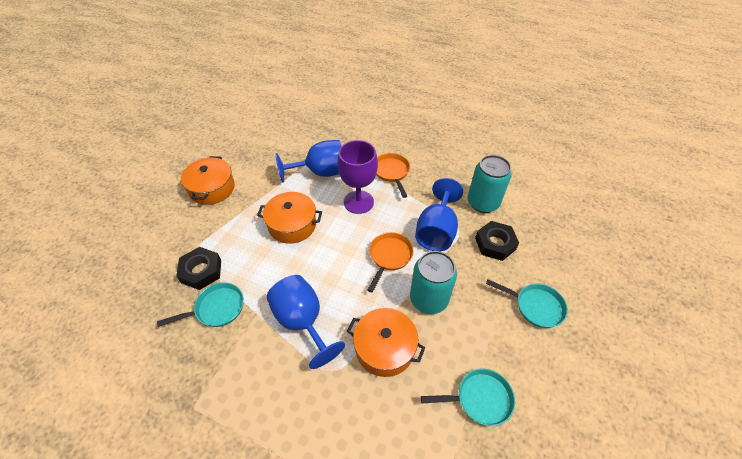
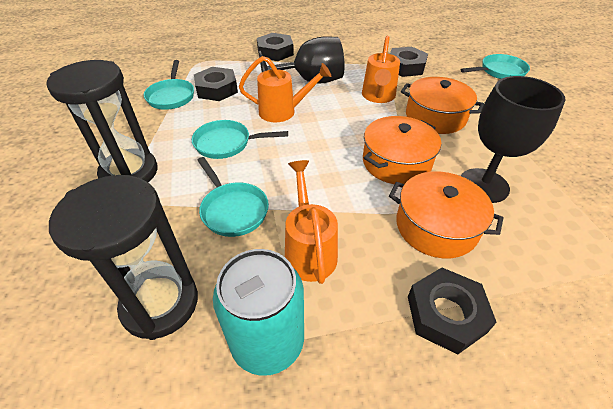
black goblet: none = 0 -> [259,37,345,84] [461,76,566,203] = 2
black hourglass: none = 0 -> [46,60,158,182] [49,175,198,340] = 2
black nut: [176,247,221,290] [475,221,519,261] = 2 -> [194,67,238,101] [257,33,294,61] [390,47,428,77] [408,268,497,355] = 4
blue goblet: [266,275,345,369] [276,140,341,183] [415,178,463,251] = 3 -> none = 0
orange pan: [368,232,414,292] [376,153,410,198] = 2 -> none = 0
orange watering can: none = 0 -> [239,56,331,122] [285,160,338,284] [362,36,400,103] = 3
purple goblet: [338,140,378,214] = 1 -> none = 0
turquoise can: [410,251,457,314] [468,155,512,213] = 2 -> [213,249,304,376] = 1
turquoise pan: [157,282,244,327] [421,369,515,426] [486,279,568,328] = 3 -> [144,60,194,110] [192,120,288,159] [197,157,269,237] [460,54,530,79] = 4

